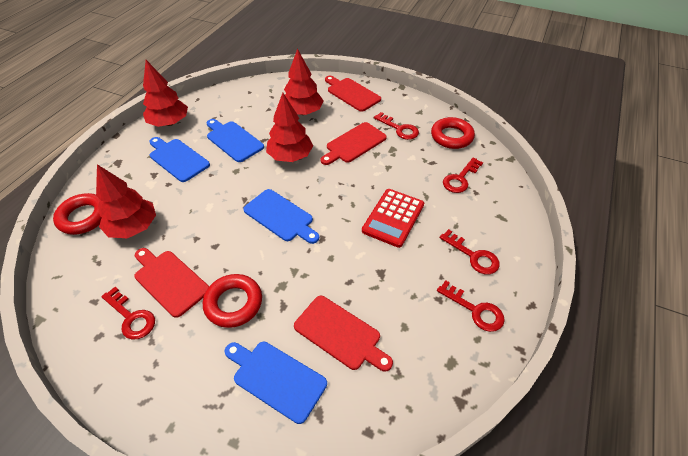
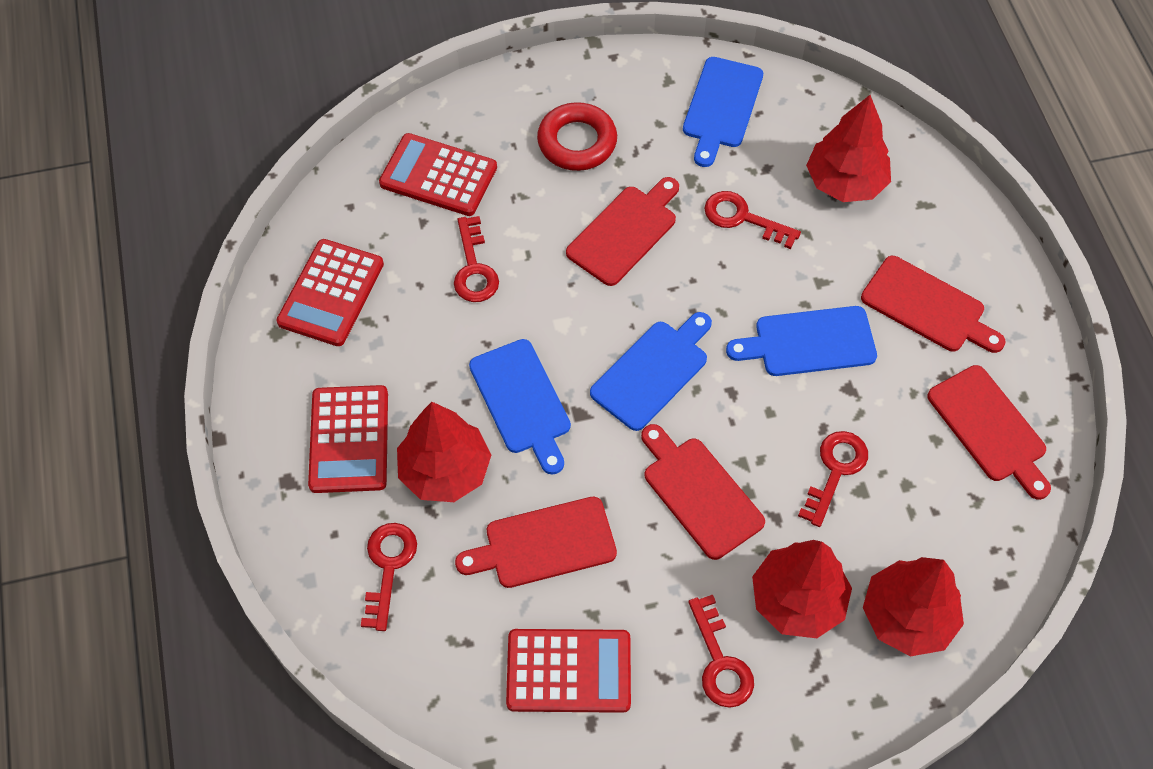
red calculator: [362,189,424,248] = 1 -> [277,239,384,346] [308,385,388,493] [379,133,497,216] [506,629,631,713] = 4
red cutting board: [134,248,209,318] [294,296,393,372] [320,122,387,165] [325,76,381,112] = 4 -> [455,497,617,588] [566,177,679,286] [641,424,765,560] [861,256,1006,353] [927,365,1051,500] = 5
red ring: [53,193,102,235] [203,274,262,328] [431,117,475,149] = 3 -> [537,102,617,171] = 1

